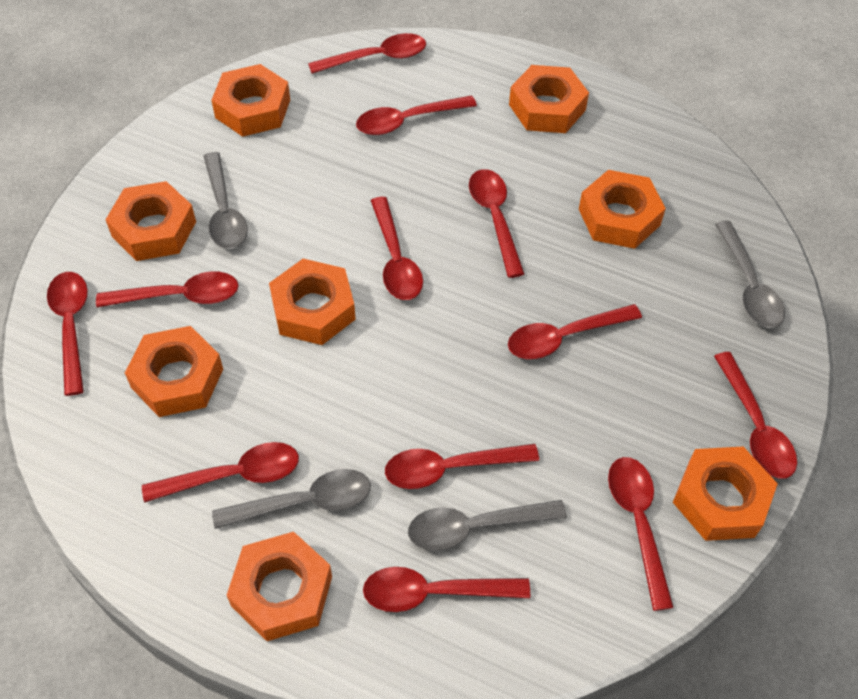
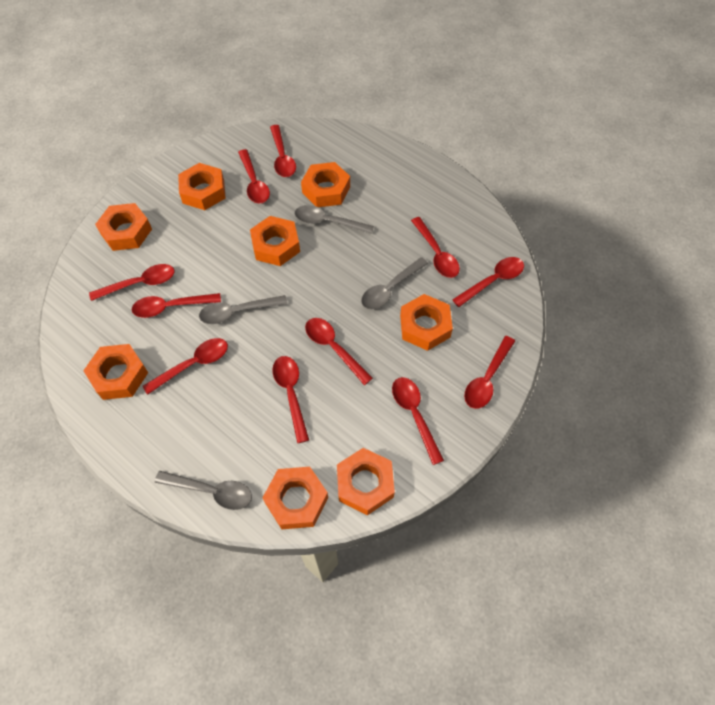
red spoon: [47,272,88,396] [96,271,239,308] [142,442,299,503] [308,33,426,74] [356,95,477,135] [363,567,530,612] [371,197,423,300] [385,444,539,489] [469,169,524,278] [508,304,642,359] [608,457,674,611] [714,352,797,479] = 12 -> [89,264,174,301] [132,293,221,318] [142,338,228,395] [238,149,270,203] [270,125,296,177] [272,356,309,443] [305,318,373,385] [392,377,444,465] [411,217,460,278] [452,257,524,307] [464,336,515,409] = 11

